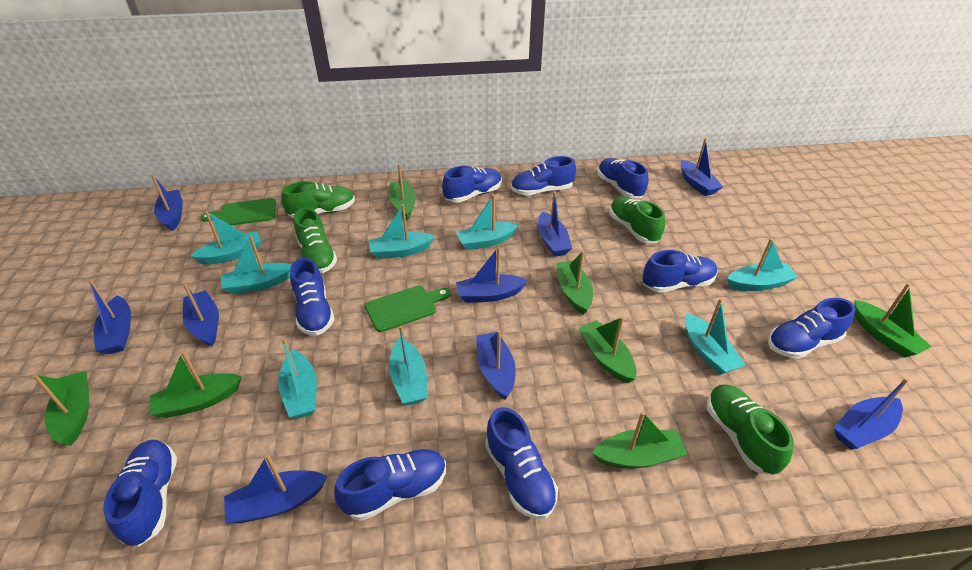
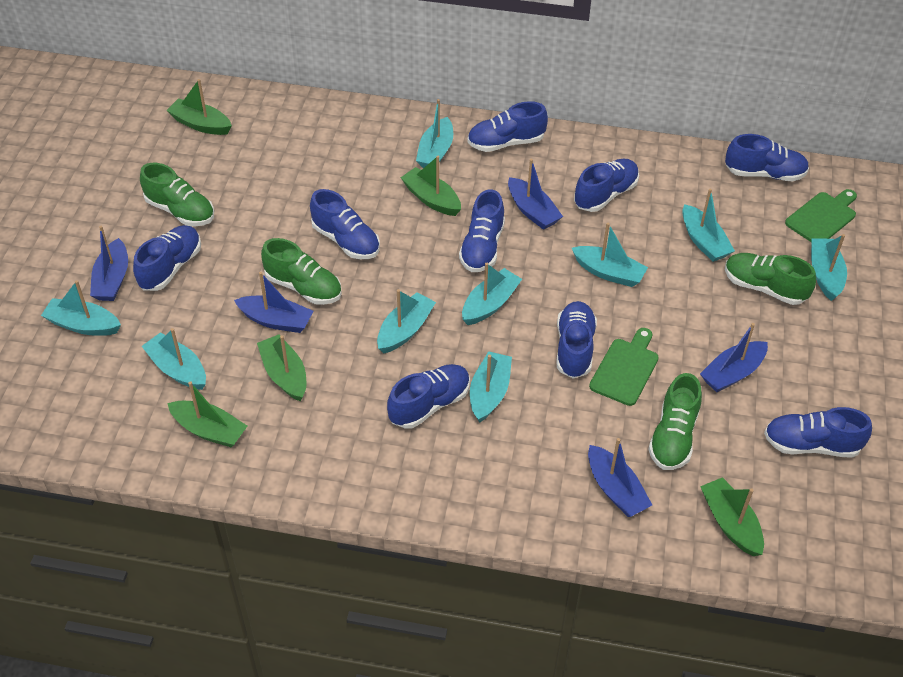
blue boat: [88,279,131,354] [151,174,183,231] [182,282,219,347] [224,454,328,523] [456,247,528,303] [476,330,516,400] [538,191,572,257] [681,138,723,196] [834,378,909,450] = 9 -> [90,226,128,301] [234,272,313,333] [508,159,563,230] [588,438,652,517] [700,323,768,392] = 5
green boat: [33,371,89,446] [150,351,241,418] [389,164,416,220] [556,251,593,315] [578,316,637,384] [592,411,688,469] [854,283,932,358] = 7 -> [166,79,232,135] [167,381,247,448] [257,334,306,401] [400,156,461,216] [700,477,764,556] = 5
turquoise boat: [191,211,261,265] [221,236,291,294] [278,338,317,419] [368,204,435,259] [389,325,427,405] [456,194,519,250] [685,298,745,375] [727,238,798,291] = 8 -> [41,280,121,336] [142,328,206,390] [377,289,436,353] [416,99,453,168] [462,263,522,325] [470,351,512,423] [572,223,648,287] [682,188,735,262] [811,234,847,301] = 9

